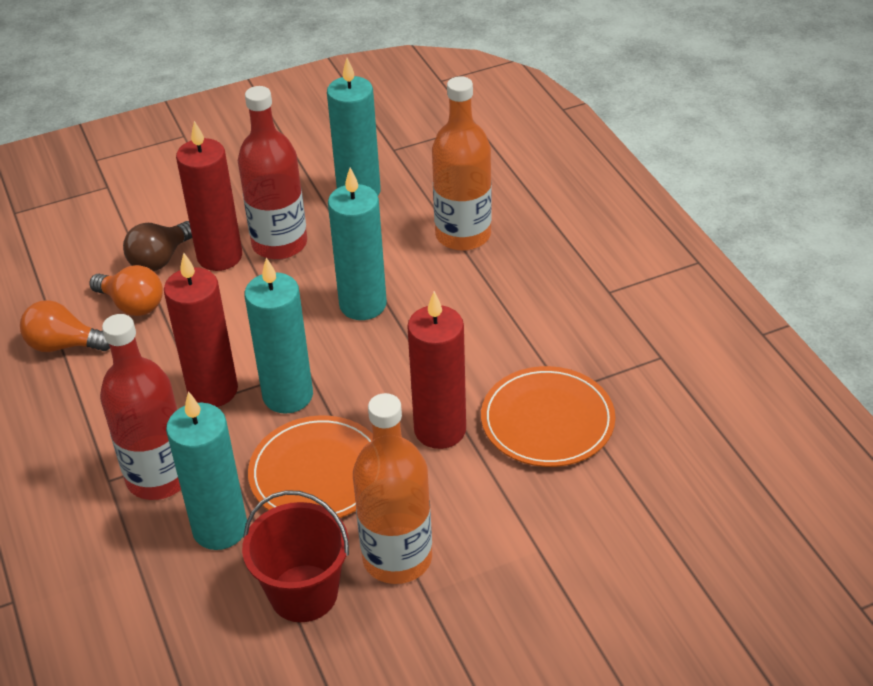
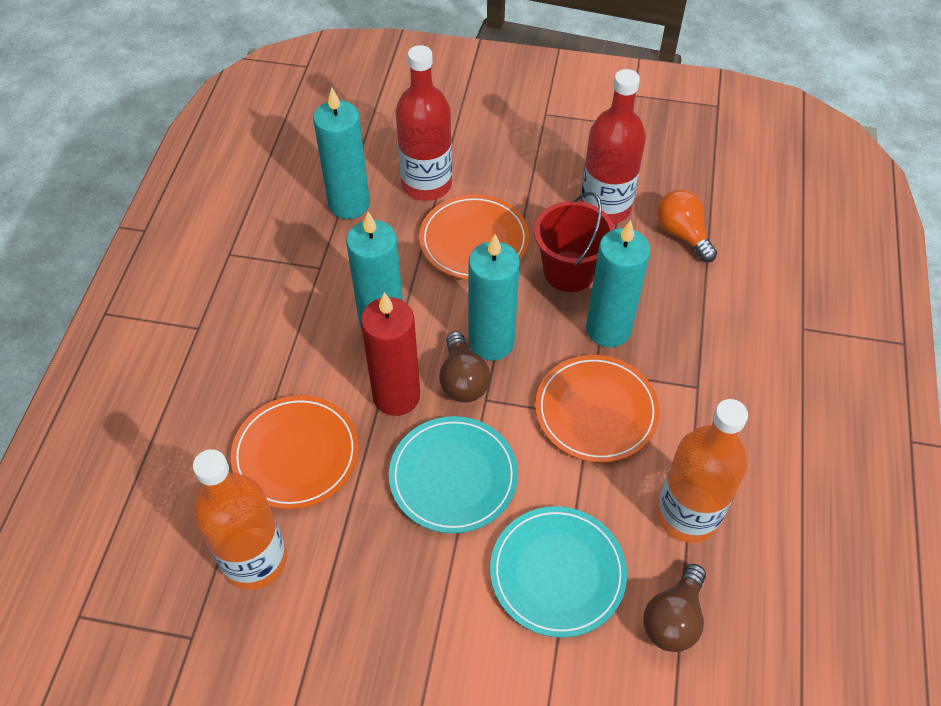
brown light bulb: [123,221,192,271] = 1 -> [439,331,491,403] [643,564,706,652] = 2
orange light bulb: [20,300,110,352] [89,265,163,316] = 2 -> [657,190,717,262] = 1
orange plate: [248,416,373,518] [481,366,615,467] = 2 -> [231,395,359,509] [419,194,529,280] [535,355,660,463] = 3
red candle: [164,253,238,407] [176,121,242,271] [407,291,466,449] = 3 -> [361,292,420,416] = 1
turquoise plate: none = 0 -> [389,416,518,533] [490,506,627,638] = 2

